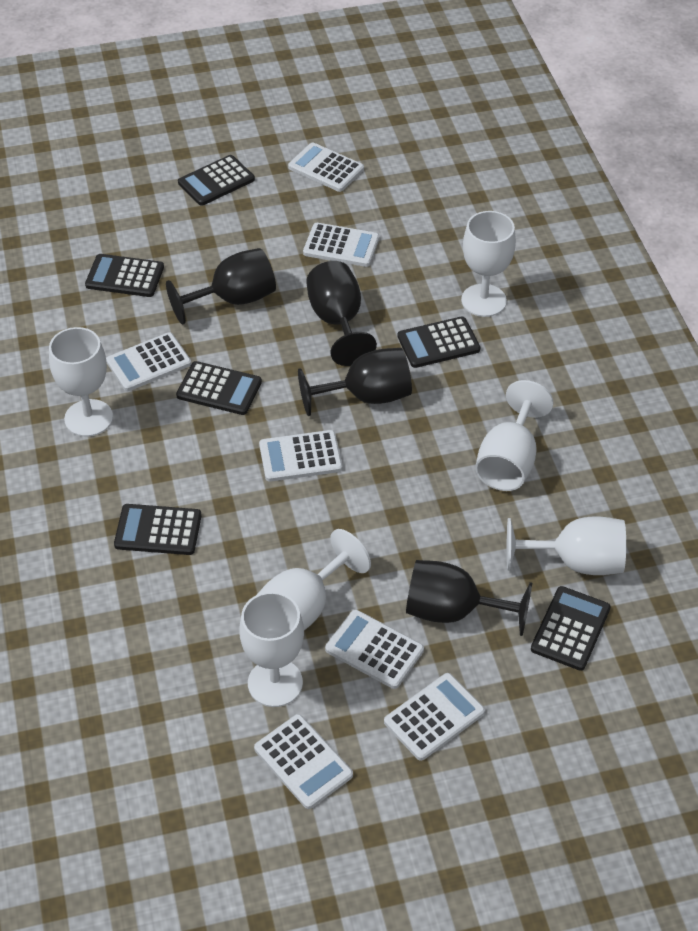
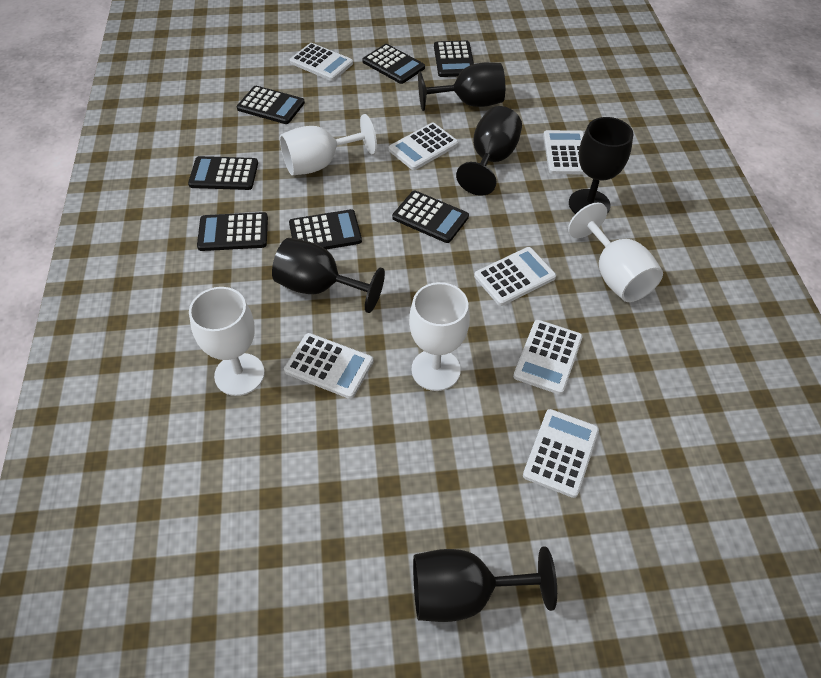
black calculator: [85,254,164,297] [114,504,202,555] [176,361,262,415] [178,155,255,206] [398,317,480,368] [531,586,611,671] = 6 -> [188,156,258,190] [197,212,268,251] [237,86,305,124] [289,209,362,249] [362,44,425,84] [392,191,469,243] [434,41,474,77] = 7
black goblet: [166,248,276,325] [298,348,412,416] [306,261,377,366] [406,560,532,636] = 4 -> [272,238,385,313] [413,546,557,622] [418,62,505,111] [456,106,522,196] [569,117,633,214] = 5
white goblet: [49,327,113,437] [239,592,304,707] [257,529,371,630] [461,211,516,317] [475,380,554,491] [506,516,626,575] = 6 -> [189,287,265,396] [280,114,377,175] [409,282,470,391] [568,202,663,302] = 4

